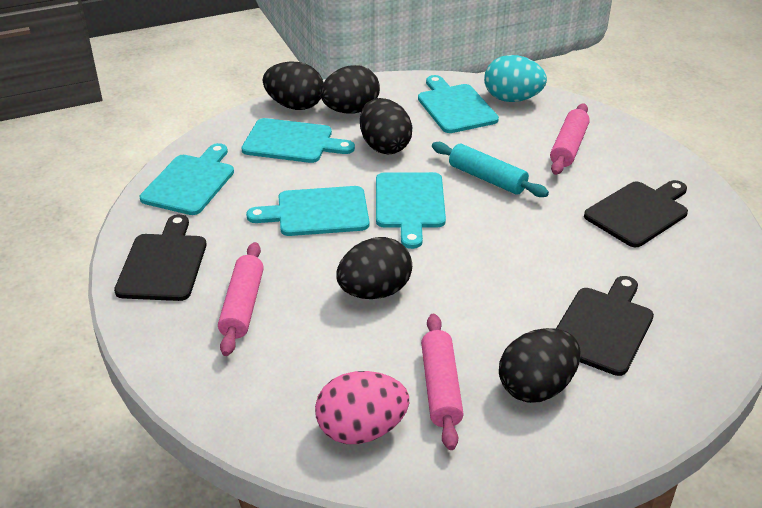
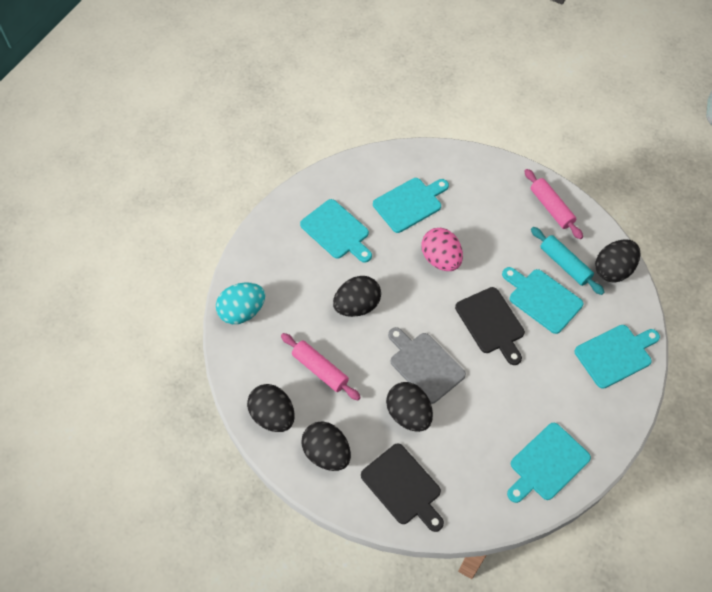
black cutting board: [114,214,206,301] [556,276,654,376] [584,180,688,247] = 3 -> [361,444,444,532] [455,287,525,365] = 2
grey cutting board: none = 0 -> [388,327,466,404] = 1
pink rolling pin: [218,242,264,356] [421,314,464,450] [550,103,590,175] = 3 -> [281,333,361,400] [524,169,583,239] = 2

